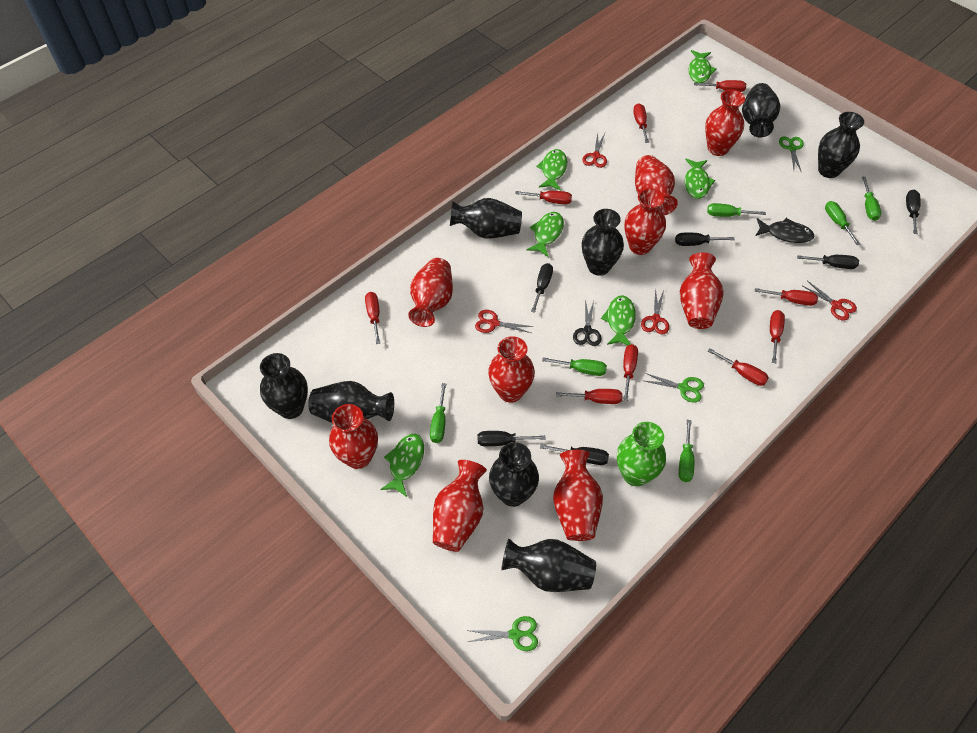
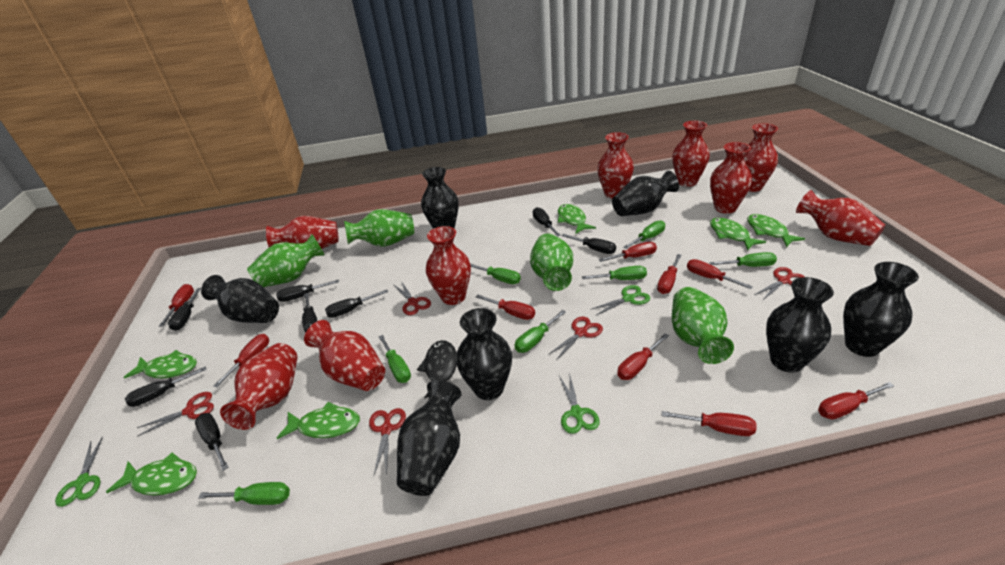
black scissors: [573,299,601,346] = 1 -> none = 0
black screwdriver: [478,431,546,447] [531,263,553,313] [540,444,609,465] [675,233,735,246] [797,255,859,269] [906,190,921,234] = 6 -> [125,366,206,407] [168,288,201,331] [195,413,229,471] [276,280,339,302] [302,293,317,333] [325,290,388,318] [533,207,561,237] [562,234,616,254] = 8
black vase: [260,353,308,419] [308,381,394,423] [450,198,522,239] [489,442,539,507] [501,539,596,592] [582,209,624,276] [742,83,780,138] [818,112,864,178] = 8 -> [201,275,279,323] [397,380,462,496] [421,167,459,229] [456,308,512,400] [612,171,679,216] [766,277,834,373] [843,262,919,357] = 7
green screwdriver: [430,383,446,443] [542,357,607,376] [679,420,694,482] [707,203,766,217] [825,201,860,245] [862,177,881,221] = 6 -> [198,482,290,505] [378,335,411,383] [470,264,521,284] [515,310,566,353] [582,266,647,280] [624,220,665,249] [709,252,777,267] = 7
green vase: [617,422,666,486] = 1 -> [247,234,325,287] [344,209,414,247] [530,234,573,291] [672,287,734,364] = 4
red scissors: [475,310,533,333] [582,133,607,168] [641,288,669,335] [803,281,857,321] = 4 -> [137,392,214,437] [369,408,406,475] [394,281,431,315] [548,317,603,360] [754,267,805,301] = 5

